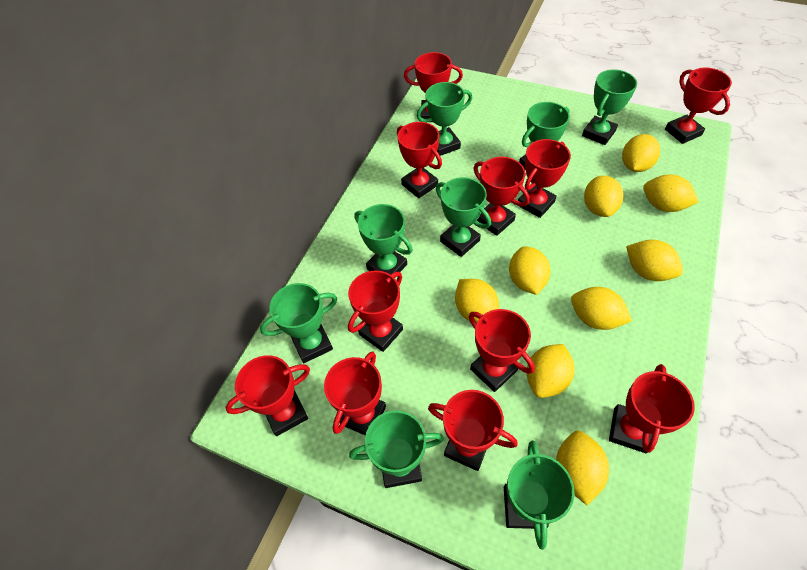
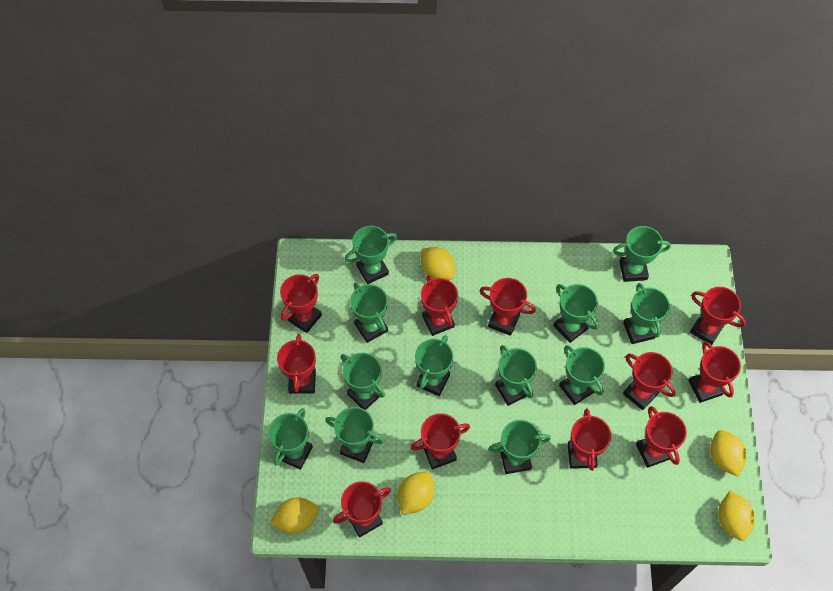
green trophy: [260,283,337,363] [349,410,444,488] [354,204,413,274] [416,82,472,156] [436,177,491,257] [504,440,574,550] [519,102,570,170] [582,69,637,145] = 8 -> [268,408,313,470] [325,407,384,463] [341,353,385,410] [345,226,397,284] [350,283,388,343] [415,335,453,396] [488,420,551,474] [495,345,537,406] [553,284,598,343] [559,345,605,405] [613,226,671,282] [623,283,670,344] = 12
yellow lemon: [455,279,499,323] [509,246,550,295] [527,344,575,398] [556,431,609,506] [571,287,632,330] [584,176,623,217] [622,134,660,172] [626,240,683,281] [643,174,699,212] = 9 -> [270,497,319,534] [398,472,434,514] [421,247,455,280] [710,430,747,477] [718,491,755,541] = 5

